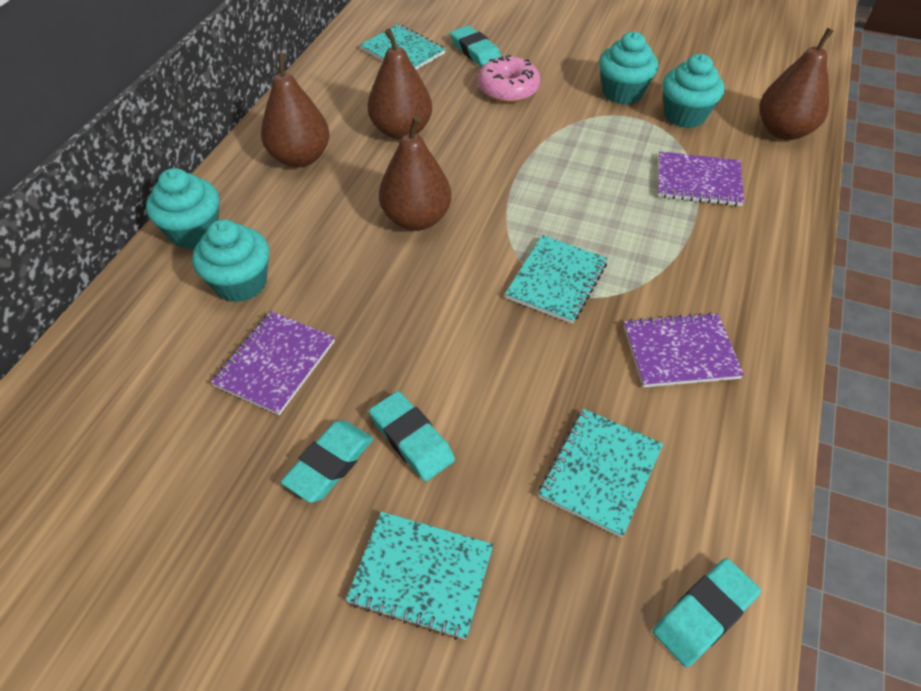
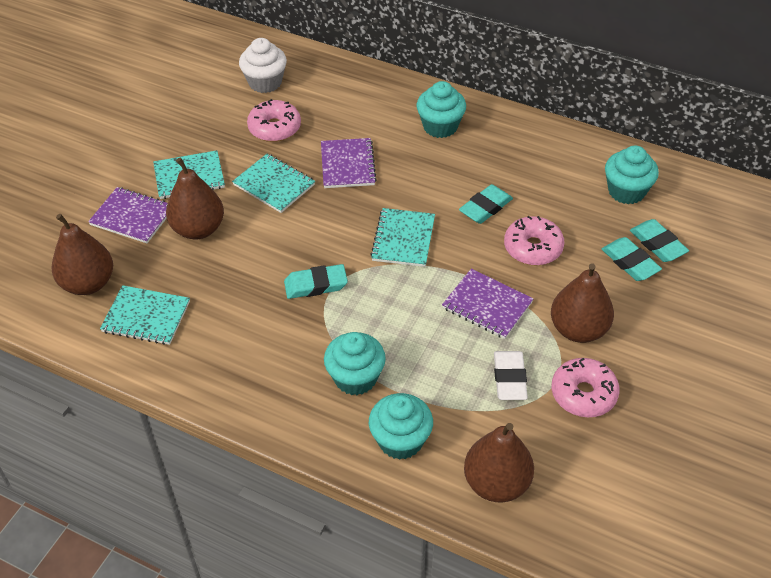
pink donut: [478,55,540,103] = 1 -> [247,99,301,142] [504,216,564,266] [551,358,620,417] = 3
white cupcake: none = 0 -> [239,38,287,93] = 1
white eraser: none = 0 -> [494,351,528,400] = 1

